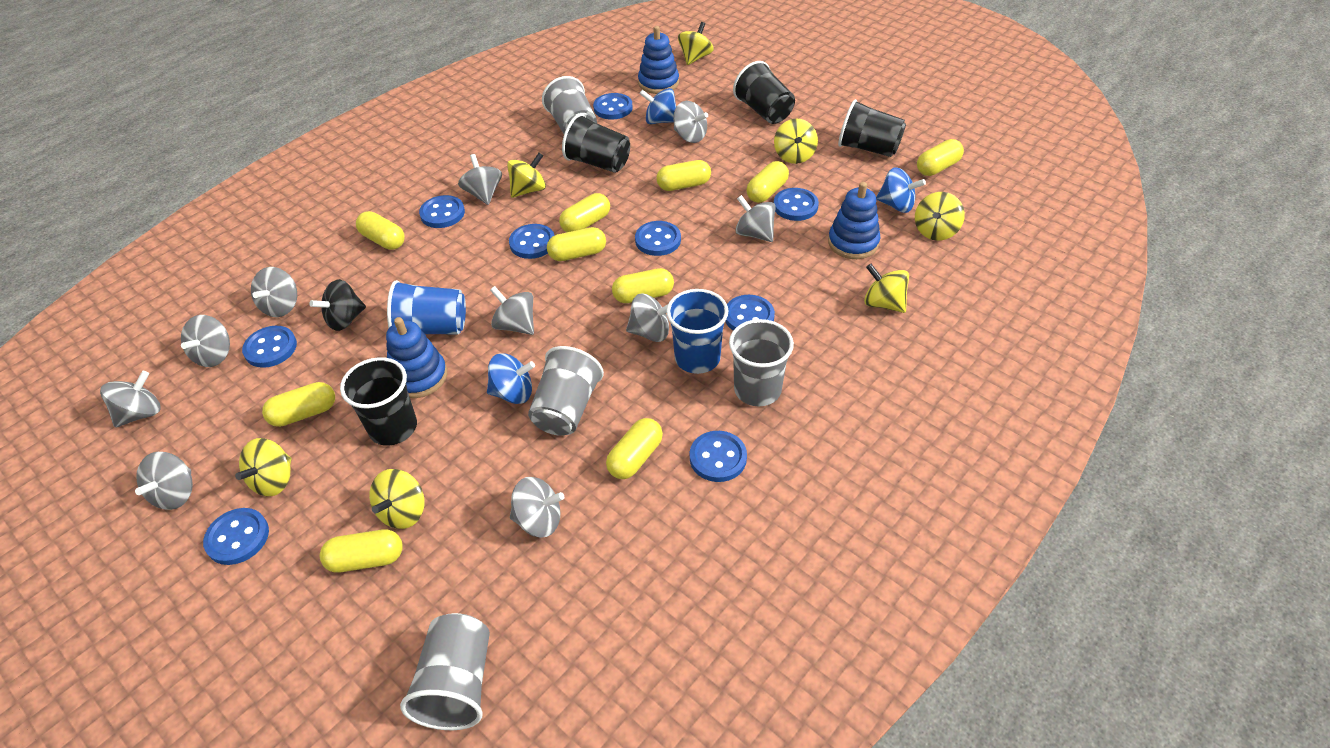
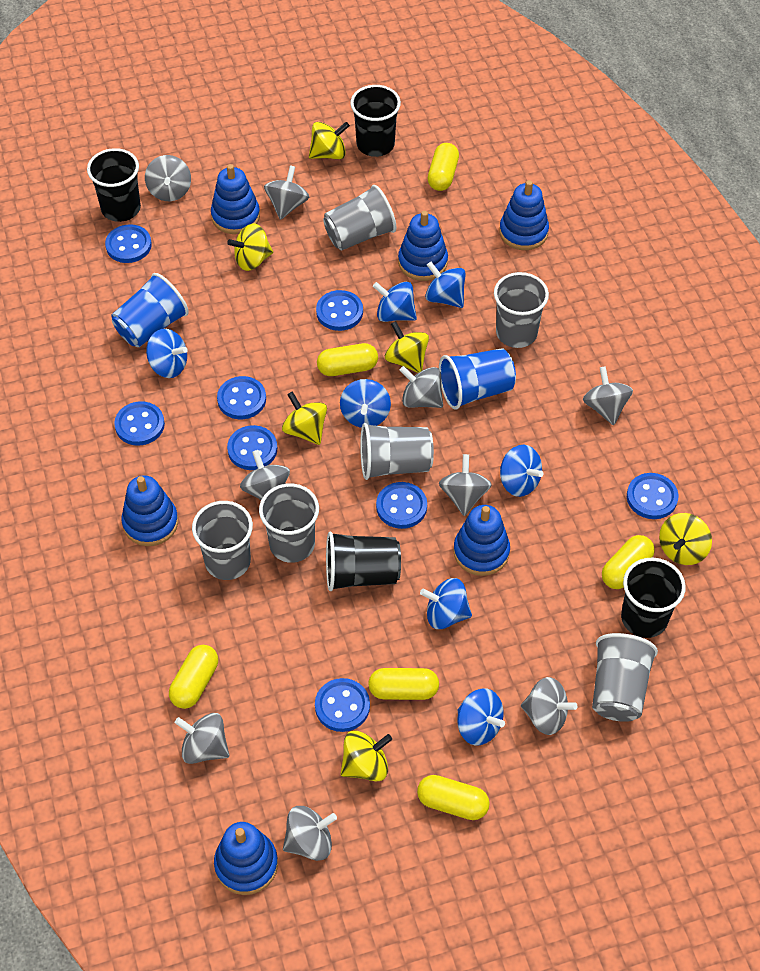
black spinning top: [309,279,366,331] = 1 -> none = 0
blue button: [203,508,269,565] [242,326,297,368] [419,195,465,228] [509,224,555,259] [593,93,633,120] [635,221,681,256] [690,431,747,482] [725,295,775,330] [774,188,819,221] = 9 -> [105,224,152,263] [114,401,165,446] [217,376,266,419] [227,425,277,470] [315,678,370,732] [316,290,363,331] [376,482,427,529] [627,473,678,519] = 8
blue spinning top: [487,353,535,404] [640,88,676,124] [876,167,926,213] = 3 -> [146,329,188,378] [340,379,391,428] [373,282,417,322] [420,578,472,629] [425,262,466,308] [457,688,505,745] [500,445,543,497] = 7
blue stacking toy: [386,317,447,398] [638,26,679,94] [828,182,880,259] = 3 -> [121,475,178,546] [211,164,260,234] [214,822,278,895] [398,211,448,281] [453,505,510,576] [499,180,549,250] = 6
grey cup: [400,613,490,730] [528,346,604,436] [542,76,597,134] [729,319,794,406] = 4 -> [192,501,253,580] [259,483,319,563] [323,185,397,251] [360,423,434,480] [494,272,549,348] [592,633,658,722] = 6
grey spinning top: [100,371,161,427] [135,452,193,510] [181,315,230,367] [251,267,297,317] [458,154,502,205] [490,286,534,335] [510,477,564,538] [626,294,669,342] [673,101,708,143] [735,195,776,242] = 10 -> [145,155,191,201] [175,713,229,764] [240,450,290,500] [264,165,309,220] [283,806,337,861] [399,366,443,408] [439,454,492,516] [521,677,577,735] [583,366,633,425] = 9
yellow capsule: [262,382,335,427] [320,529,403,572] [356,211,405,250] [547,227,606,261] [559,193,610,232] [606,418,663,479] [612,268,674,303] [656,160,711,191] [746,161,789,203] [917,139,964,176] = 10 -> [169,645,218,709] [317,343,378,376] [368,668,439,700] [417,775,490,820] [428,143,459,191] [602,535,655,589] = 6
yellow spinning top: [235,438,291,496] [369,469,425,529] [507,153,546,198] [678,22,714,65] [774,119,818,164] [864,264,909,313] [915,192,965,241] = 7 -> [227,224,273,271] [282,391,327,445] [309,122,350,159] [341,731,392,781] [385,321,429,373] [659,513,712,565] = 6

